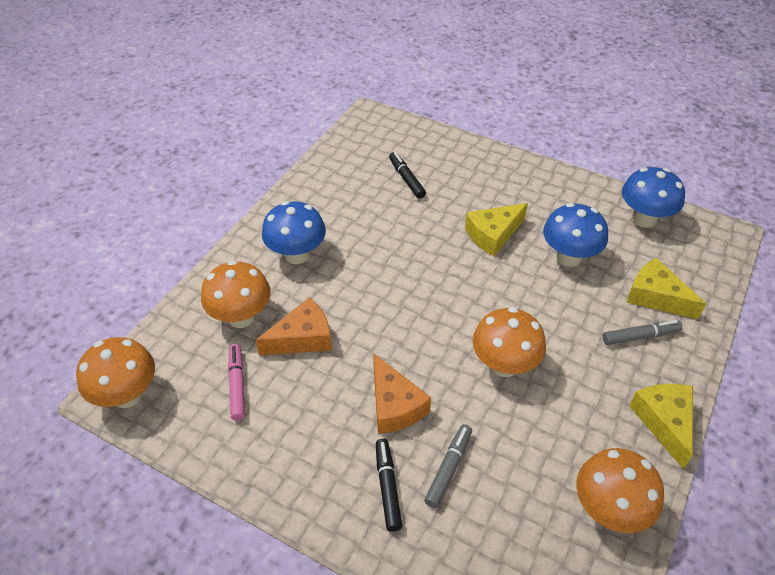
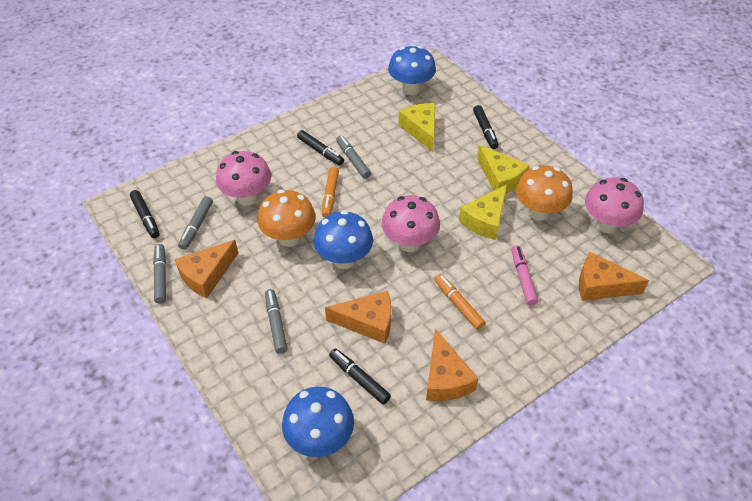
black marker: [376,439,402,532] [389,152,426,199] = 2 -> [130,190,160,238] [297,130,344,165] [329,349,391,404] [473,105,498,149] = 4
grey marker: [424,424,472,508] [603,320,682,345] = 2 -> [153,244,166,304] [178,196,213,250] [265,289,288,354] [336,136,371,179] = 4
orange cheese: [255,297,332,355] [373,353,431,434] = 2 -> [175,240,238,298] [325,291,391,344] [426,329,478,401] [579,252,649,301] = 4
orange marker: none = 0 -> [322,167,339,218] [434,274,485,330] = 2
orange mushroom: [76,337,155,408] [201,260,271,328] [473,307,546,377] [576,448,664,533] = 4 -> [257,189,316,247] [516,165,573,221] = 2
pink mushroom: none = 0 -> [216,151,271,206] [382,195,440,252] [585,178,644,234] = 3

